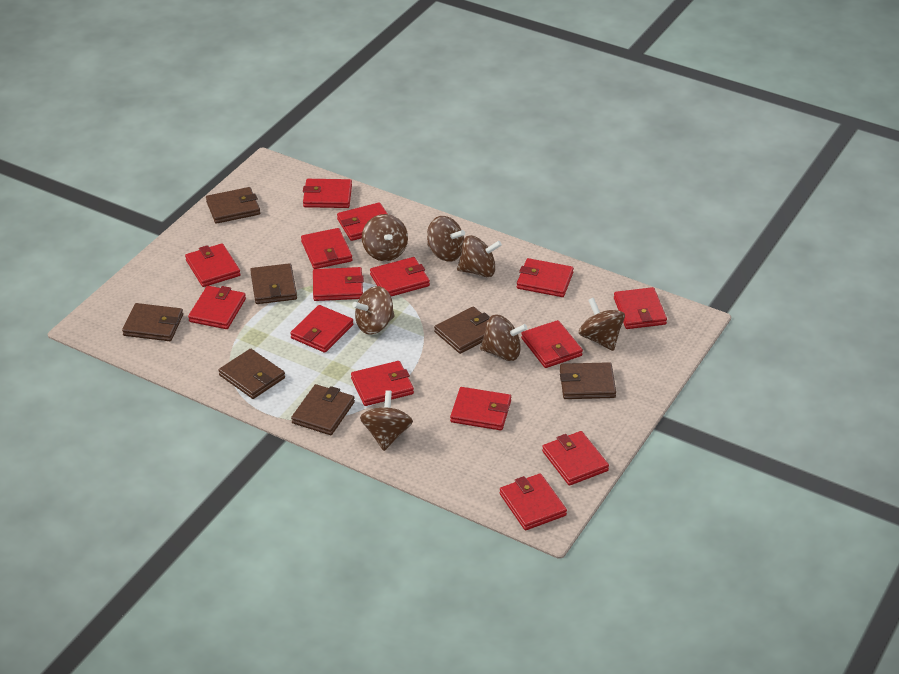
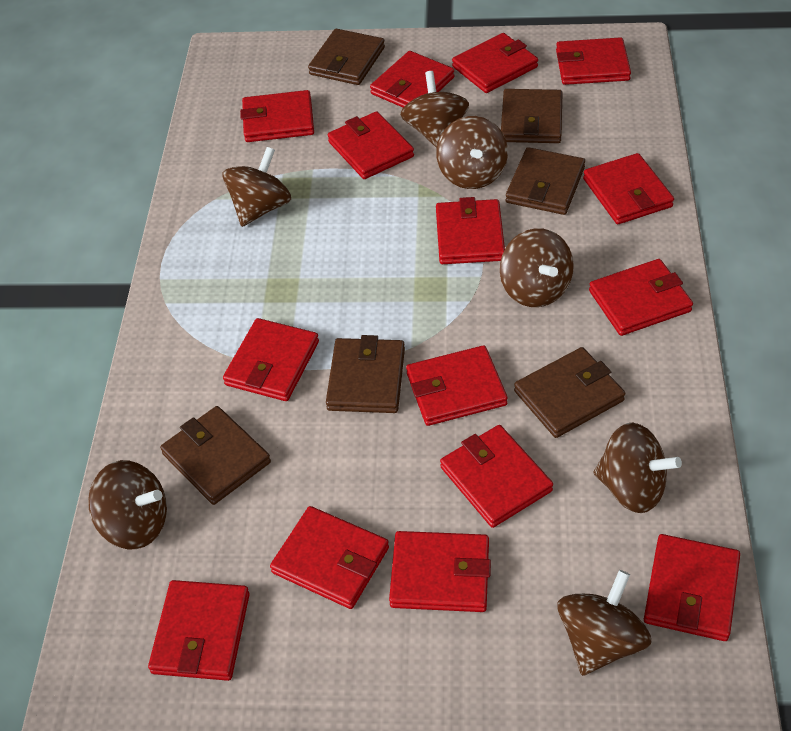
brown wallet: [122,303,183,341] [206,187,260,224] [218,349,285,399] [250,263,297,304] [291,384,355,435] [434,306,490,354] [560,362,616,399] = 7 -> [160,406,271,505] [308,29,385,85] [326,335,405,413] [501,89,563,143] [506,147,585,215] [514,347,625,438] = 6

